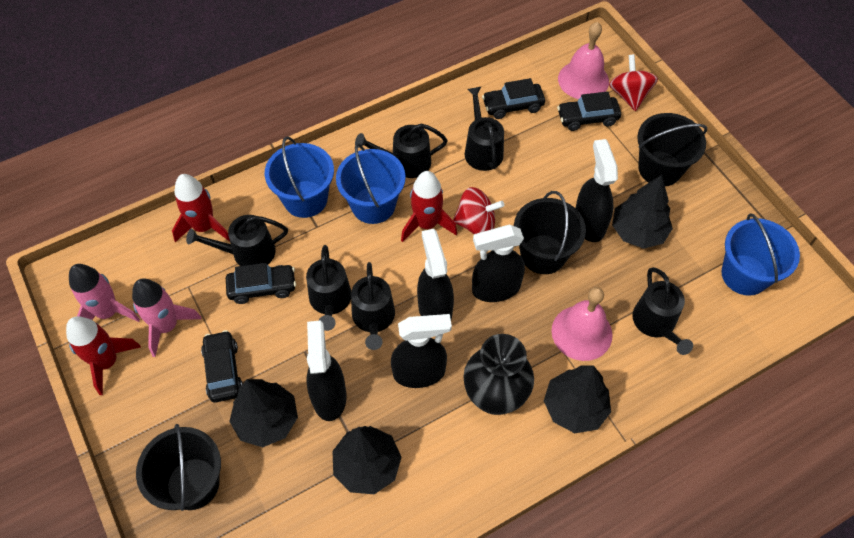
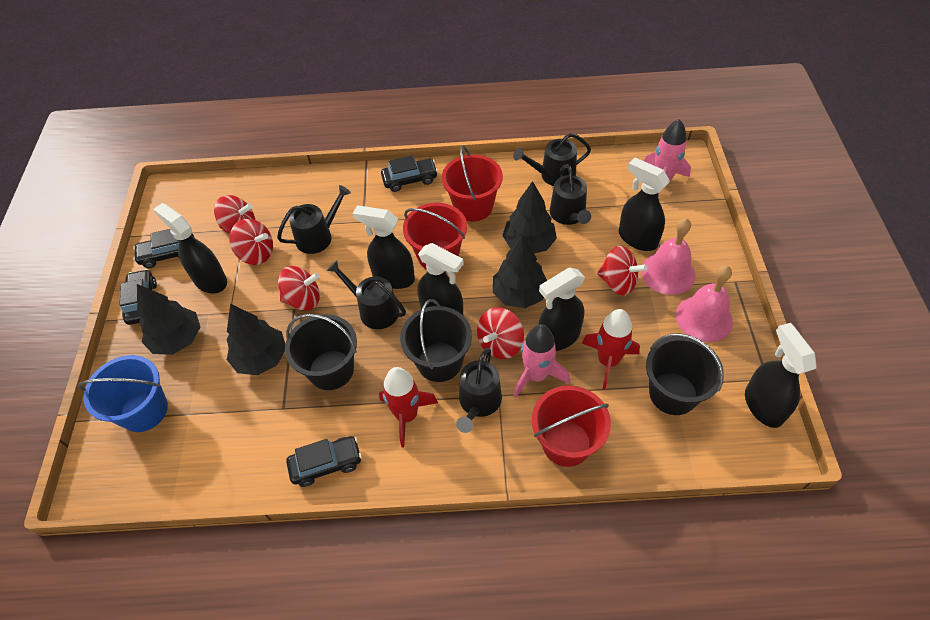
black spray bottle: [306,320,347,421] [391,314,452,388] [417,229,454,320] [472,225,525,302] [576,139,618,242] = 5 -> [153,203,227,293] [353,206,415,289] [418,243,464,315] [538,268,585,351] [619,158,670,251] [745,323,817,428] = 6
black vase: [463,334,534,415] = 1 -> none = 0
black watering can: [186,215,288,266] [306,245,351,331] [351,262,395,350] [355,124,448,178] [465,87,504,171] [632,267,693,355] = 6 -> [277,185,351,254] [327,260,406,329] [456,347,502,433] [513,133,591,186] [550,164,591,225] = 5
blue bucket: [265,137,334,218] [336,143,406,224] [721,213,800,296] = 3 -> [78,355,168,432] = 1
red bucket: none = 0 -> [403,203,467,270] [442,145,503,221] [532,385,611,467] = 3
red rocket: [66,316,141,395] [172,174,230,242] [401,171,457,242] = 3 -> [379,367,438,447] [582,309,640,390] = 2
red spinning top: [453,187,504,234] [609,54,658,111] = 2 -> [214,195,255,235] [229,219,273,265] [278,266,320,311] [477,307,524,359] [597,246,648,295] = 5

